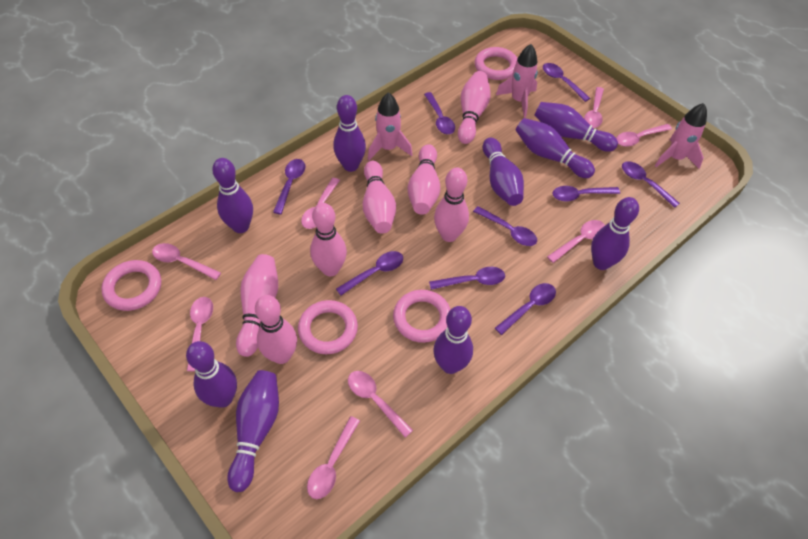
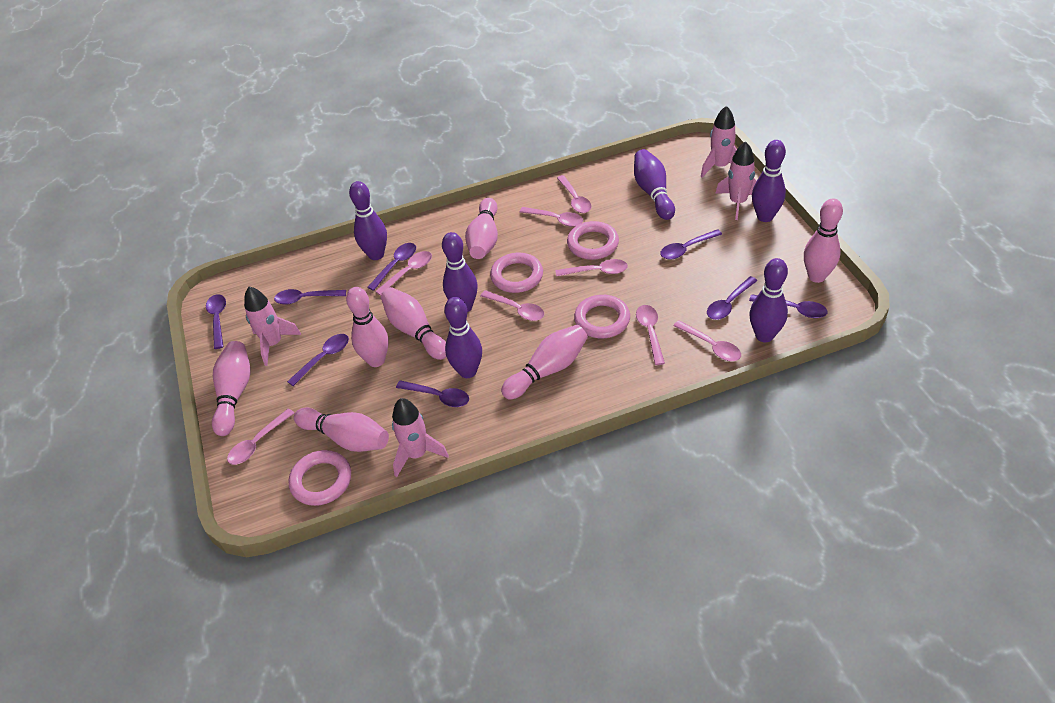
pink rocket: [368,92,413,160] [496,44,538,118] [655,103,707,169] = 3 -> [244,287,301,366] [392,398,449,477] [701,106,737,177] [715,141,756,220] = 4
purple bowling pin: [186,341,237,408] [212,158,253,233] [227,370,279,492] [333,95,366,172] [433,306,473,374] [483,138,524,206] [516,118,595,178] [534,102,618,152] [591,197,639,270] = 9 -> [349,181,387,260] [442,232,478,312] [444,297,482,378] [634,149,675,220] [749,258,788,342] [752,140,786,222] = 6
purple spoon: [273,159,306,214] [336,251,403,295] [424,92,455,134] [429,267,505,290] [473,206,537,246] [495,283,556,335] [543,63,590,102] [552,186,620,201] [622,161,680,208] = 9 -> [206,294,226,349] [274,289,346,305] [287,334,349,386] [367,243,416,291] [396,380,469,407] [660,229,722,259] [707,276,757,320] [749,294,828,318] = 8

